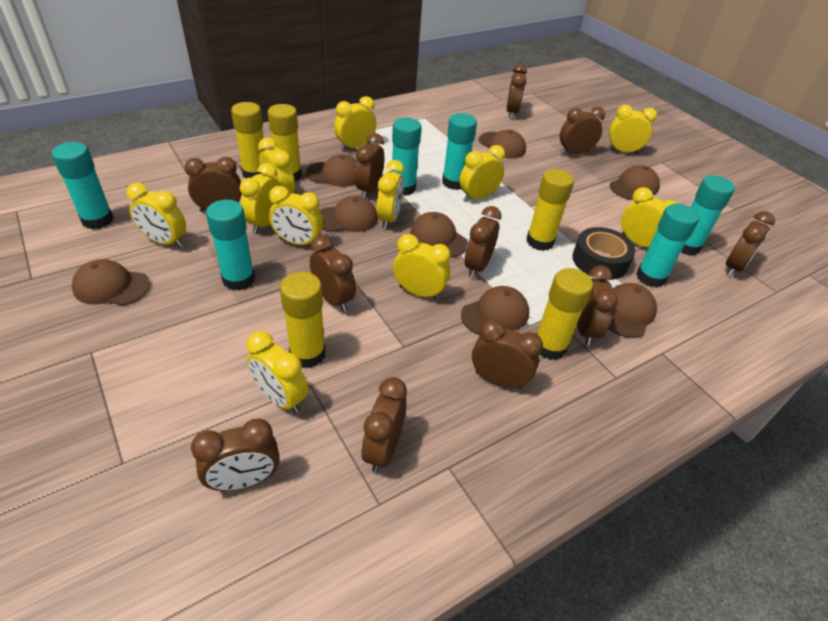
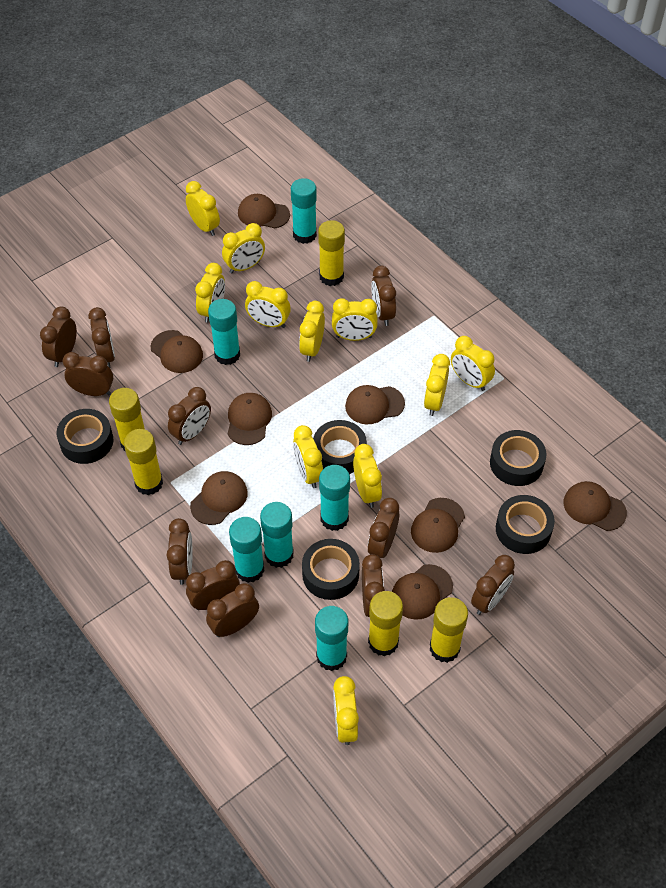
black tape: [572,227,636,280] = 1 -> [57,409,114,464] [302,539,360,600] [313,420,367,474] [490,430,547,486] [496,495,555,554] = 5

